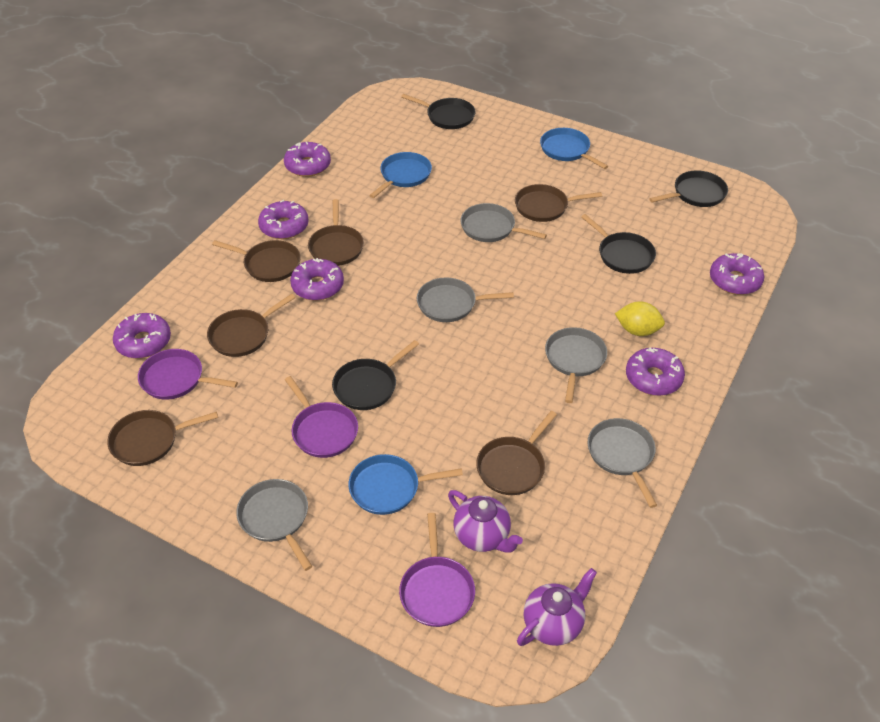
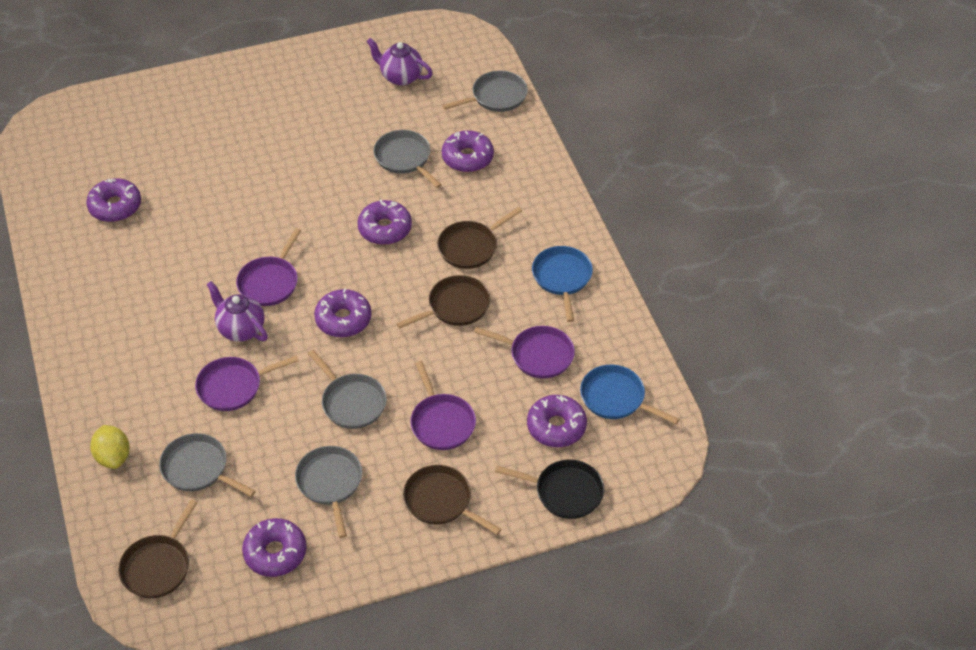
black pan: [332,340,419,410] [401,94,475,129] [581,214,656,274] [649,171,728,207] = 4 -> [495,460,604,519] = 1
blue pan: [348,454,463,515] [369,152,432,198] [540,128,608,169] = 3 -> [532,246,593,322] [580,365,679,424] = 2
brown pan: [107,410,218,466] [207,294,296,357] [212,240,301,282] [308,199,364,266] [476,411,557,495] [515,184,602,222] = 6 -> [118,499,198,598] [396,275,490,329] [403,465,501,535] [437,207,522,269] = 4
purple pan: [138,349,238,400] [285,376,358,458] [399,513,475,627] = 3 -> [195,356,298,411] [236,228,302,306] [410,361,476,450] [474,326,575,379] = 4

